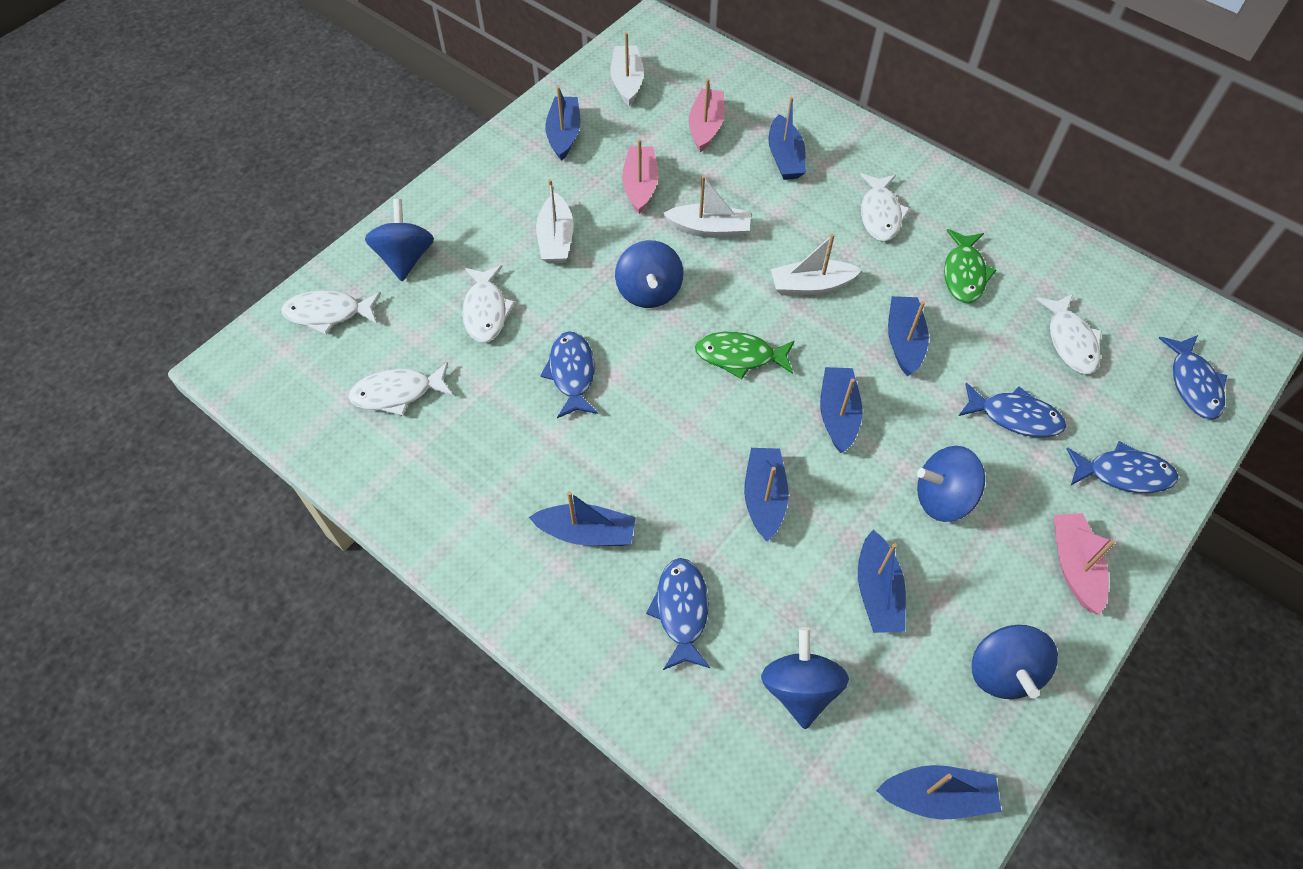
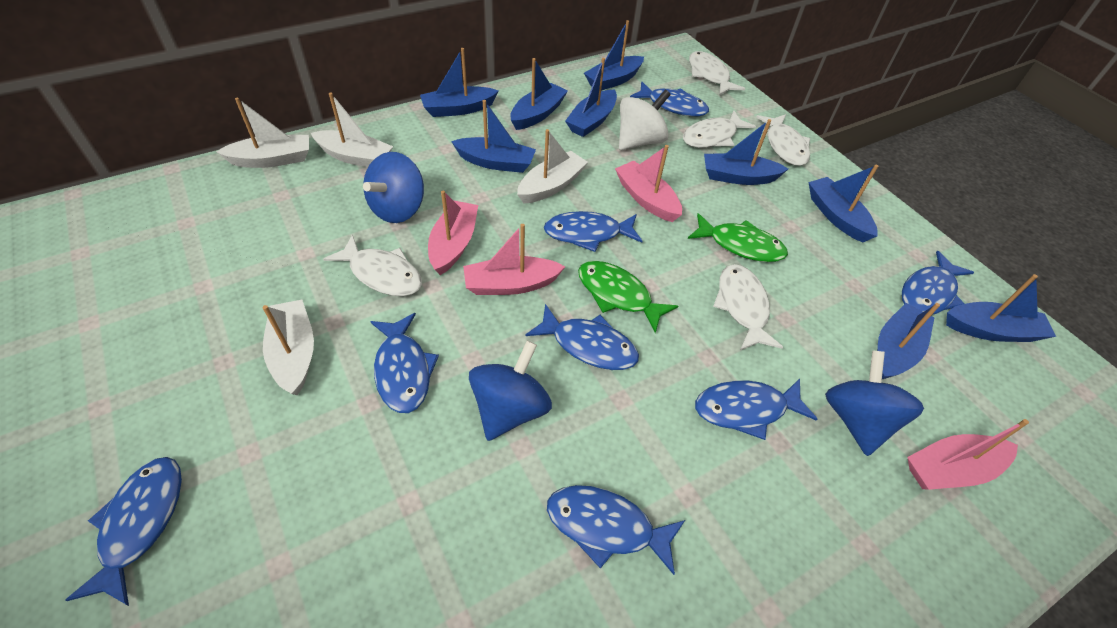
blue boat: [529,491,636,546] [545,86,581,161] [744,448,789,541] [768,97,806,180] [820,367,863,453] [858,530,906,633] [876,765,1001,820] [888,296,929,376] = 8 -> [420,48,499,117] [451,100,536,173] [510,58,568,130] [565,58,617,137] [584,20,644,91] [704,119,788,185] [808,165,878,242] [877,303,940,379] [946,274,1056,342] = 9
blue fish: [540,331,598,418] [646,558,710,670] [959,383,1066,437] [1066,441,1178,493] [1159,335,1227,419] = 5 -> [66,457,182,606] [370,313,439,413] [525,304,639,370] [544,211,642,252] [547,485,685,575] [630,82,709,116] [695,379,818,440] [902,251,974,315] = 8
blue spinning top: [365,199,434,281] [615,240,684,308] [761,627,849,729] [917,446,985,522] [972,625,1058,699] = 5 -> [363,152,424,223] [469,341,552,441] [825,350,924,456] = 3
pink boat: [622,139,658,214] [689,78,724,152] [1053,513,1115,615] = 3 -> [428,191,478,275] [463,224,565,295] [615,145,682,222] [907,419,1029,490] = 4
white spinning top: none = 0 -> [619,90,671,150] = 1

